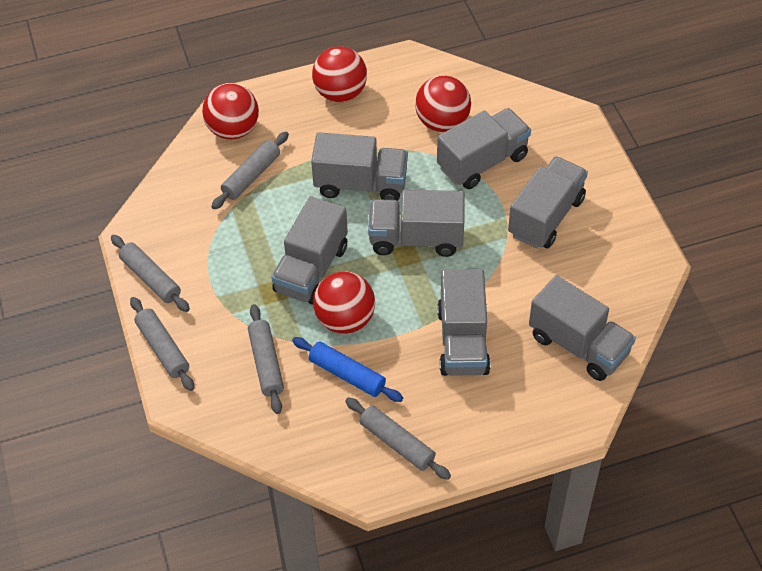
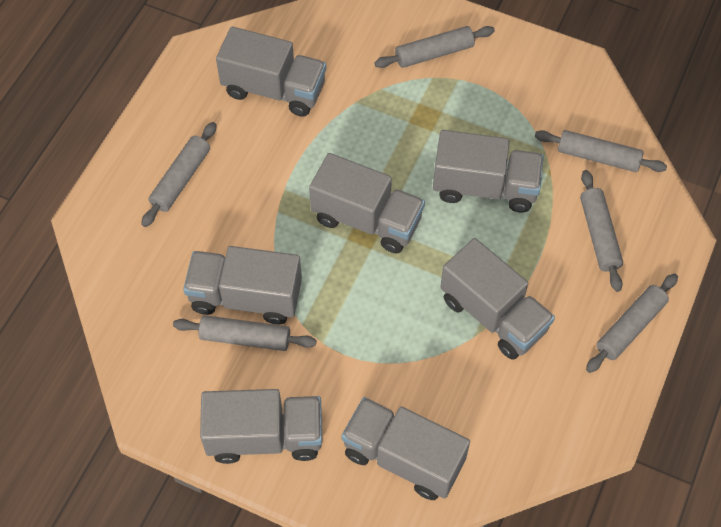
blue rolling pin: [292,337,403,402] = 1 -> none = 0
grey rolling pin: [111,235,190,312] [130,297,194,391] [211,132,289,209] [248,304,284,414] [345,397,451,480] = 5 -> [141,122,217,227] [173,315,317,351] [374,26,495,68] [535,130,667,172] [580,170,623,292] [586,273,678,373] = 6
red ball: [202,83,259,139] [312,46,367,102] [313,271,375,334] [415,75,471,132] = 4 -> none = 0

